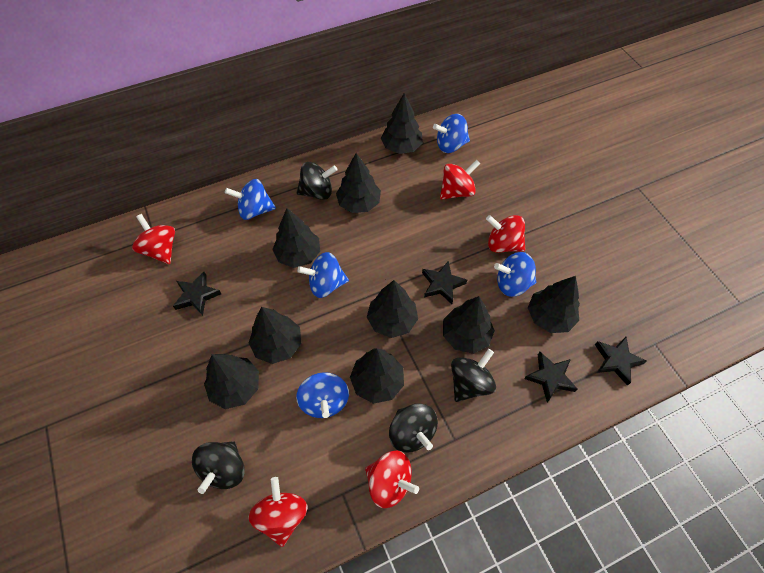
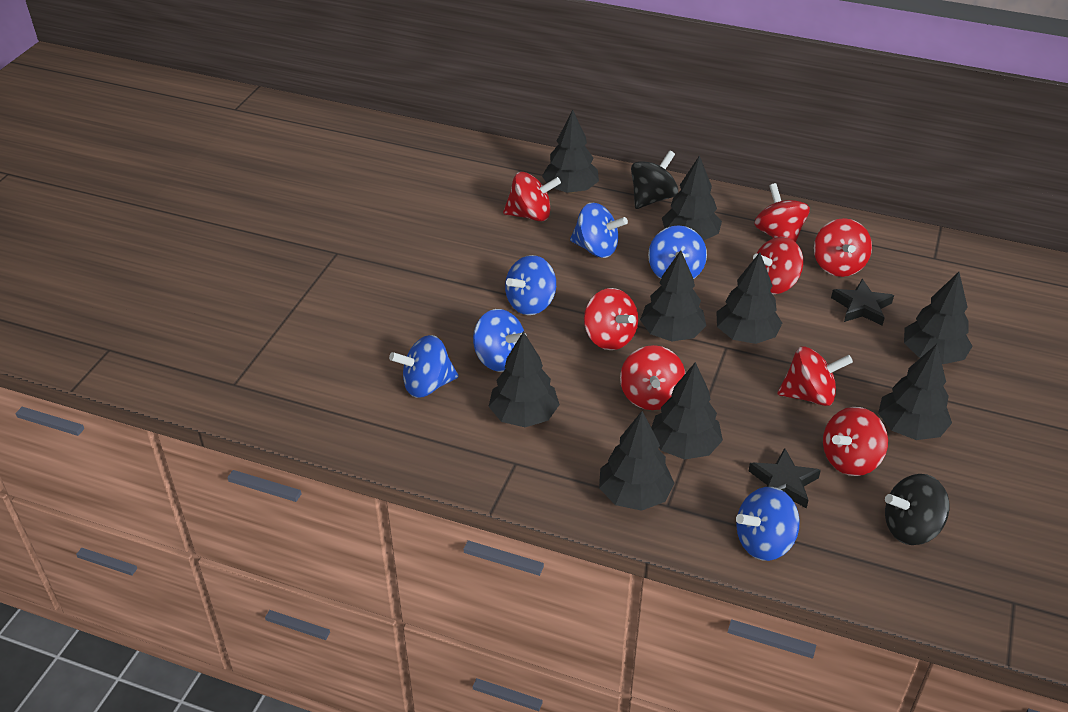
black spinning top: [192,441,245,494] [297,162,337,200] [389,404,438,453] [451,349,496,402] = 4 -> [631,150,678,209] [885,474,949,545] = 2
black star: [173,272,221,316] [422,261,467,304] [524,352,577,402] [595,337,647,386] = 4 -> [749,448,821,509] [831,279,894,326] = 2
blue spinning top: [225,179,276,220] [296,372,349,418] [297,252,349,298] [433,114,470,153] [494,252,536,297] = 5 -> [389,335,458,398] [473,309,527,372] [505,255,556,315] [570,203,628,258] [648,225,707,279] [736,487,800,561] = 6
red spinning top: [132,214,175,264] [248,477,308,547] [365,451,419,508] [440,160,480,199] [486,215,525,253] = 5 -> [503,172,561,221] [584,288,638,350] [620,345,685,410] [753,237,803,294] [754,183,810,242] [777,346,853,406] [814,218,872,277] [823,407,888,476] = 8

